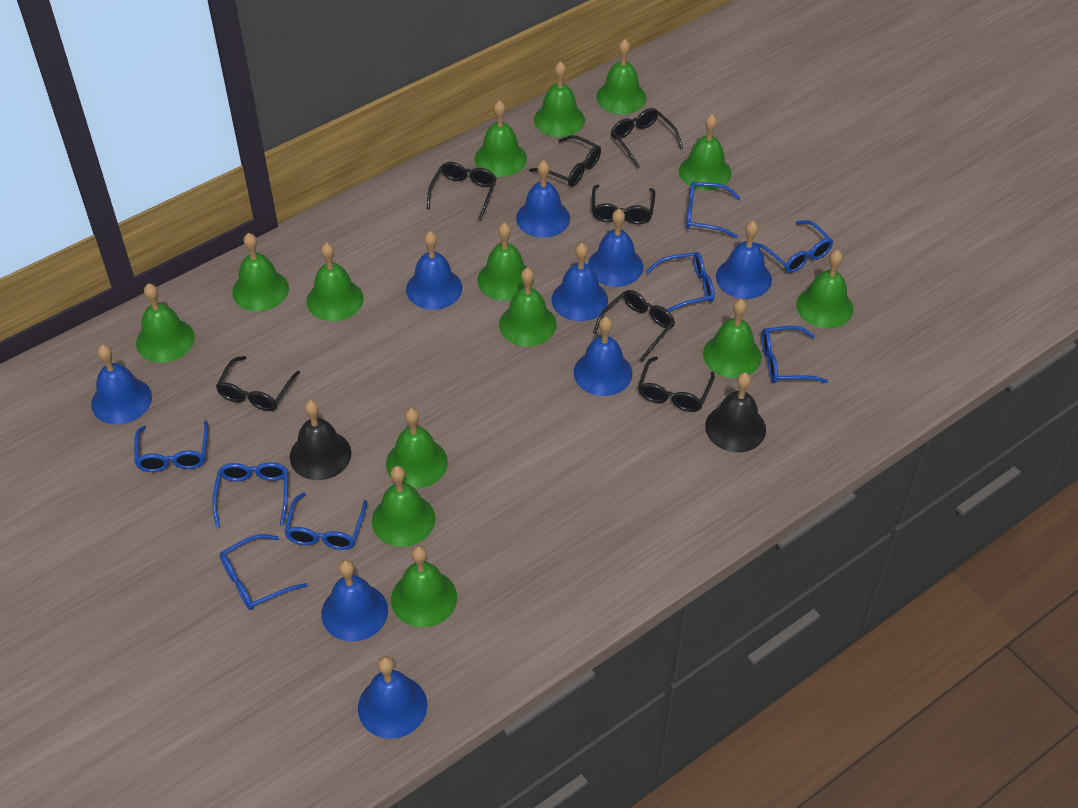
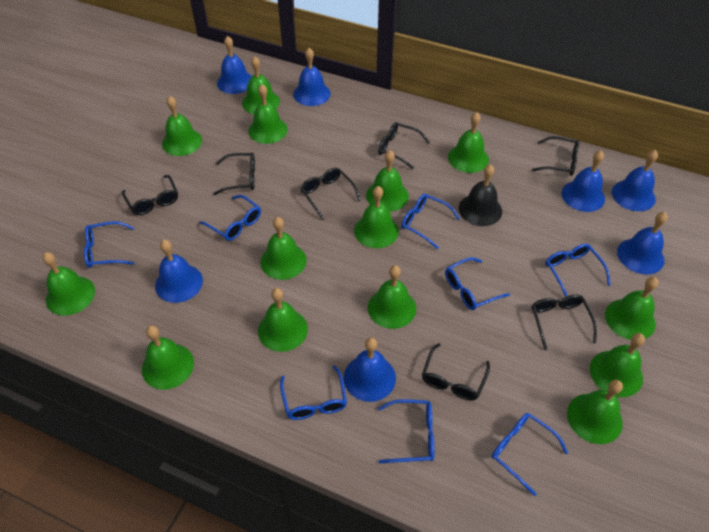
black bell: [290,400,351,480] [705,372,766,452] = 2 -> [459,164,502,226] = 1
blue bell: [91,345,152,424] [321,560,388,642] [358,656,427,739] [406,231,462,310] [516,160,570,238] [552,243,608,321] [574,317,632,396] [588,209,643,287] [716,221,772,299] = 9 -> [155,240,203,303] [217,36,252,94] [293,48,331,106] [344,337,396,402] [562,150,605,212] [612,150,658,211] [617,212,668,275] = 7

